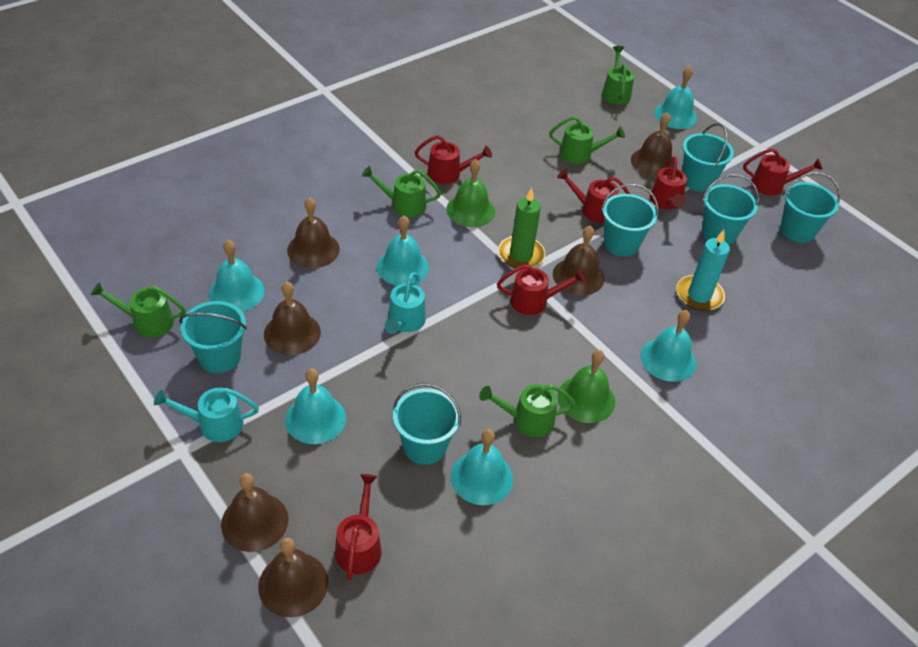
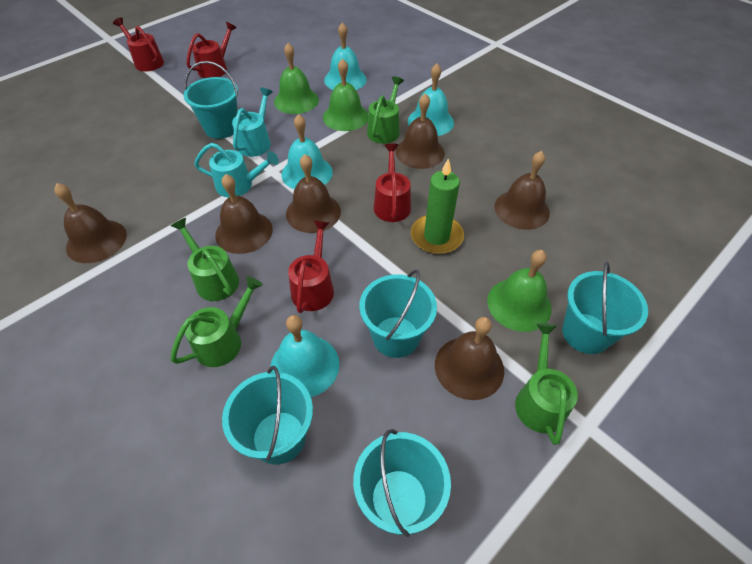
green bell: [446,159,495,227] [557,350,615,423] = 2 -> [274,43,319,114] [323,58,368,131] [487,250,552,332] = 3
green watering can: [91,282,186,338] [362,166,441,217] [479,384,576,437] [549,116,625,164] [602,46,634,105] = 5 -> [171,218,239,301] [171,276,263,367] [367,77,404,144] [515,324,578,445] = 4
red watering can: [335,474,382,580] [414,135,492,184] [497,264,586,315] [557,169,630,223] [650,156,687,210] [743,148,823,196] = 6 -> [113,17,164,71] [187,22,236,78] [288,221,334,313] [374,144,411,222] = 4
turquoise bell: [209,240,265,312] [285,369,346,444] [377,216,429,286] [451,429,513,505] [641,310,696,382] [654,66,697,129] = 6 -> [270,315,340,397] [281,114,333,189] [324,22,367,90] [408,64,454,136] = 4
turquoise bucket: [179,301,247,373] [393,383,461,465] [601,184,659,257] [682,123,734,191] [702,174,759,245] [780,172,840,243] = 6 -> [183,61,238,139] [222,366,313,465] [353,429,451,537] [359,270,437,358] [562,261,648,354] = 5
turquoise candle: [676,230,730,311] = 1 -> none = 0

